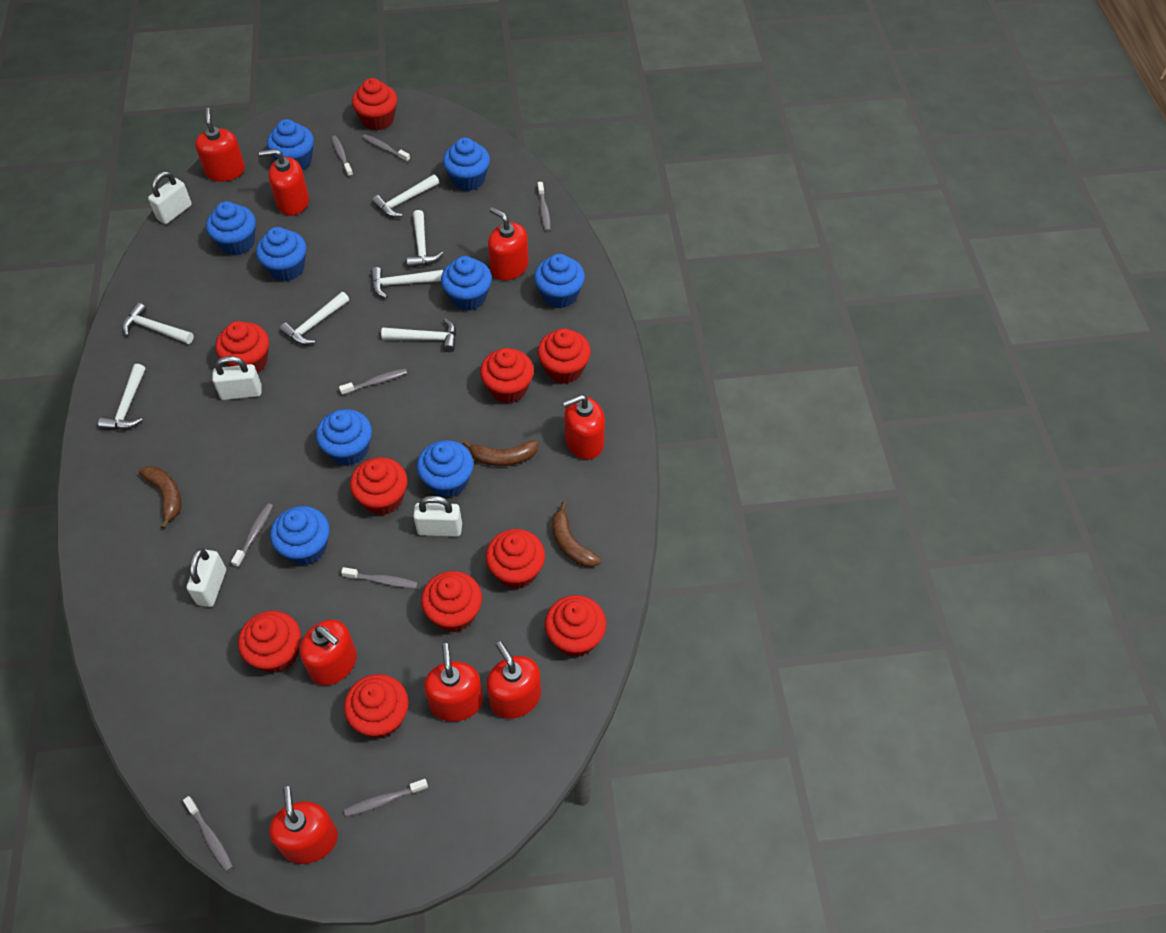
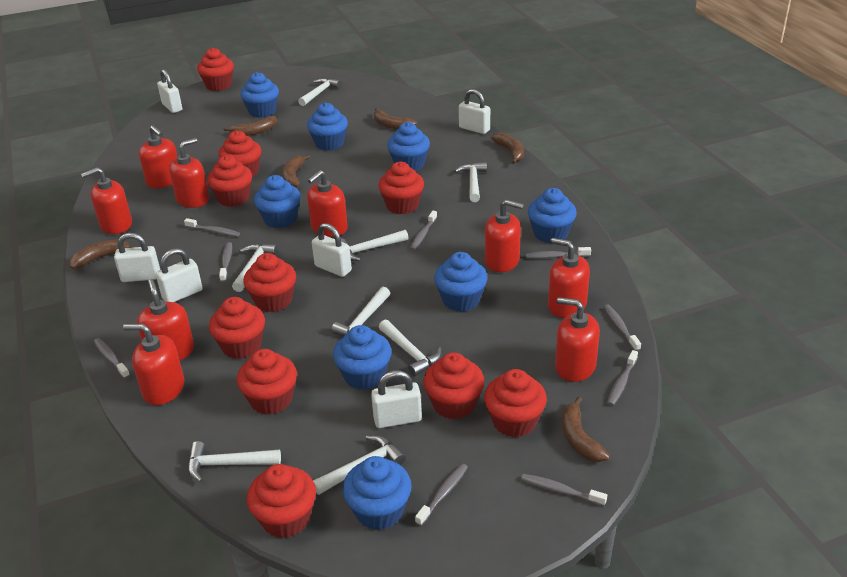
blue cupcake: [206,201,256,255] [256,227,306,281] [267,119,314,171] [270,506,329,565] [316,409,372,466] [417,440,473,498] [441,256,492,311] [443,138,490,191] [534,254,585,308] = 9 -> [240,72,279,118] [254,175,301,228] [307,103,348,151] [333,325,391,390] [343,456,411,530] [387,122,430,171] [434,252,488,312] [528,188,577,243] = 8
brown banana: [139,466,181,529] [463,440,539,466] [552,502,601,567] = 3 -> [69,239,138,269] [223,116,277,136] [282,154,310,187] [374,108,417,130] [491,133,524,164] [562,396,610,462] = 6
grey toothbrush: [183,796,233,872] [231,503,273,568] [331,136,353,177] [339,368,407,395] [341,567,418,588] [344,779,428,817] [362,134,410,162] [538,182,551,232] = 8 -> [94,338,130,379] [184,218,240,237] [219,242,232,282] [409,211,437,250] [415,464,468,526] [521,474,607,506] [526,247,591,259] [604,304,641,351] [607,350,638,406] = 9
red soap dispenser: [195,107,245,182] [259,149,309,216] [269,786,338,864] [300,620,357,685] [424,643,483,722] [487,641,541,719] [488,207,529,280] [562,395,605,460] = 8 -> [81,167,132,234] [123,324,185,405] [137,279,194,360] [139,125,177,188] [169,138,209,208] [307,170,348,237] [485,199,524,272] [548,238,590,318] [555,297,600,382] = 9
white hammer: [98,364,145,430] [122,303,194,344] [279,292,349,345] [371,267,443,298] [372,174,439,217] [381,318,456,352] [407,210,444,268] = 7 -> [188,441,281,482] [232,243,278,292] [298,78,341,106] [313,435,406,495] [332,287,390,336] [341,230,408,261] [379,320,442,377] [454,162,487,202] = 8
white padlock: [148,171,192,224] [187,548,226,607] [212,356,262,400] [413,496,462,536] = 4 -> [114,233,160,282] [156,248,203,302] [157,69,182,113] [312,223,352,277] [371,370,422,428] [459,89,490,134] = 6

